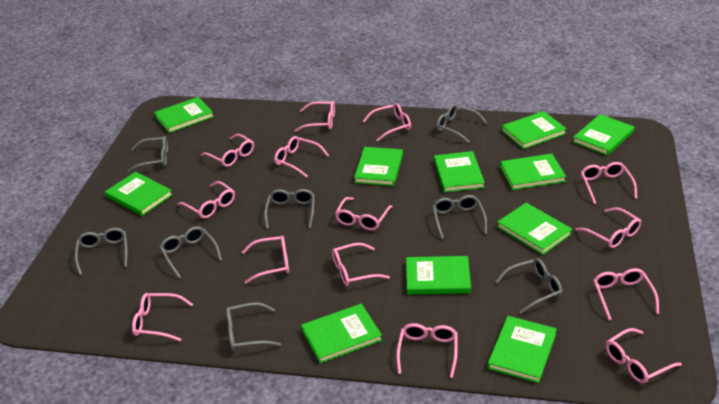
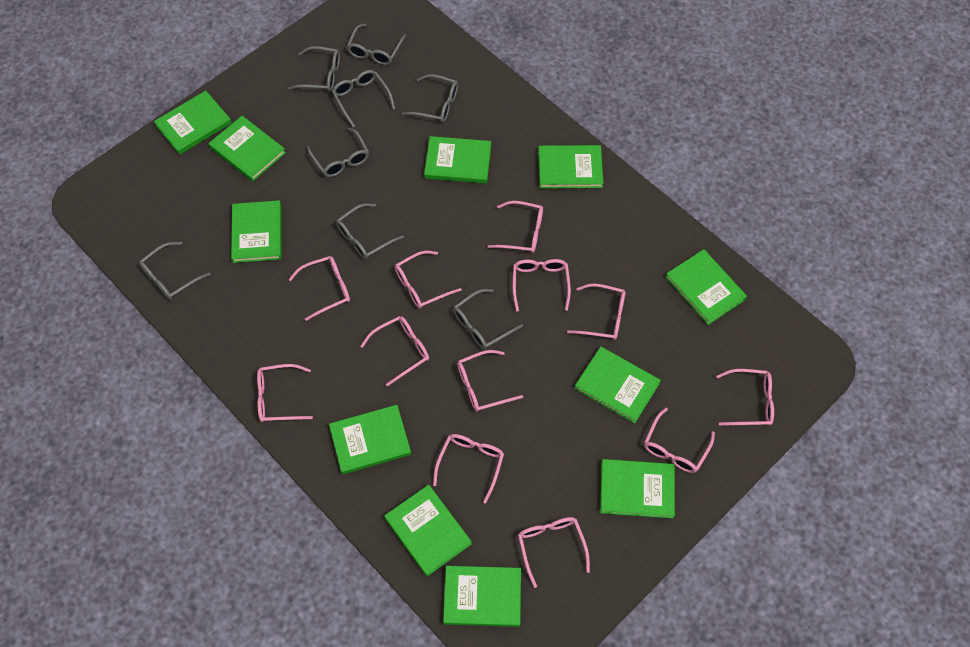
pink glasses: [132,293,193,341] [178,181,235,219] [200,134,254,167] [242,236,289,284] [274,136,329,177] [295,101,335,132] [332,243,390,286] [335,197,393,230] [363,103,411,141] [396,323,458,378] [575,207,641,248] [581,162,637,204] [593,268,659,320] [606,328,682,383] = 14 -> [257,364,313,422] [288,256,350,321] [361,316,429,387] [395,251,462,309] [433,434,504,503] [457,350,523,412] [487,201,543,253] [513,259,571,311] [518,517,590,588] [567,284,626,340] [644,408,715,473] [716,369,774,426] = 12

